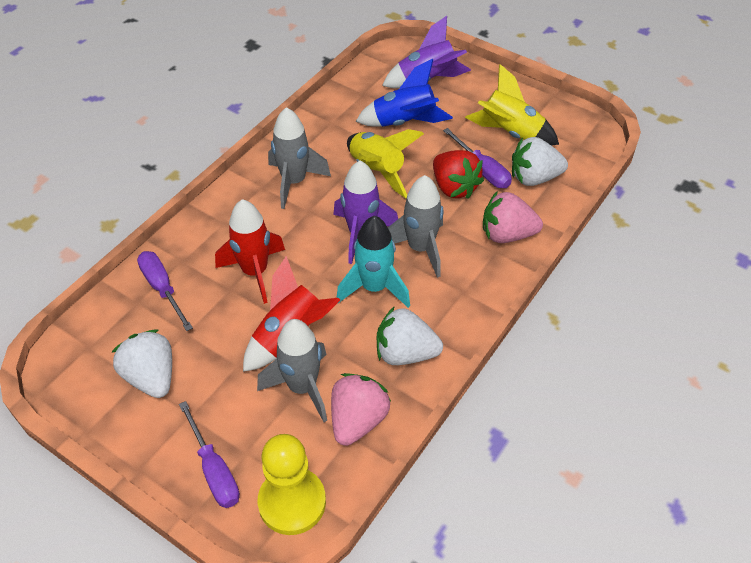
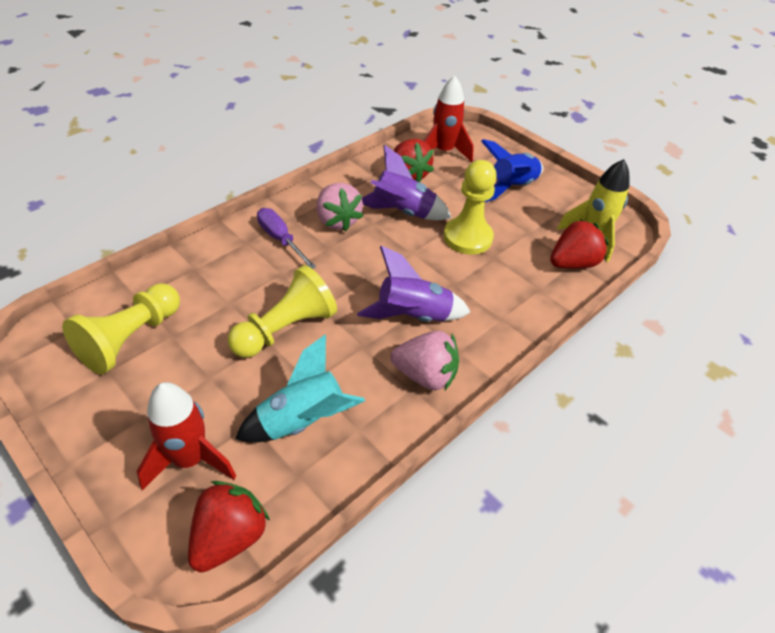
grey rocket: [257,319,327,422] [268,107,331,209] [388,175,443,278] = 3 -> none = 0
purple screwdriver: [137,251,193,331] [179,401,240,508] [443,128,512,188] = 3 -> [257,208,316,269] = 1
red strawberry: [433,150,484,199] = 1 -> [188,481,270,572] [393,139,434,182] [550,219,609,269] = 3
white strawberry: [112,329,172,398] [377,306,443,365] [512,137,568,186] = 3 -> none = 0
yellow pawn: [258,434,326,535] = 1 -> [62,283,180,374] [228,265,337,358] [443,160,497,255] = 3
yellow rocket: [347,129,424,198] [465,64,559,146] = 2 -> [557,159,629,262] = 1

